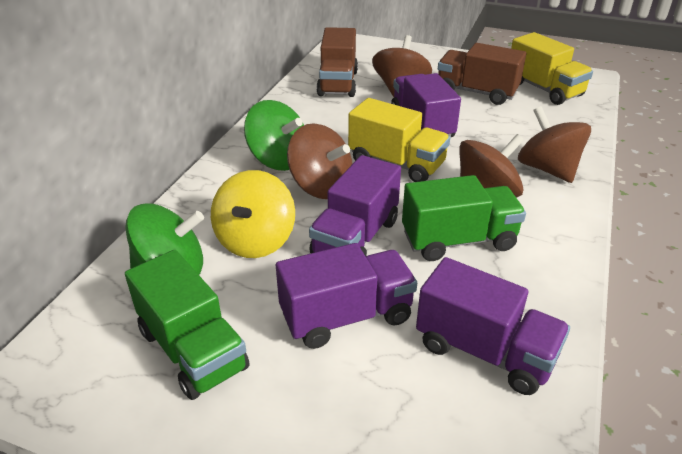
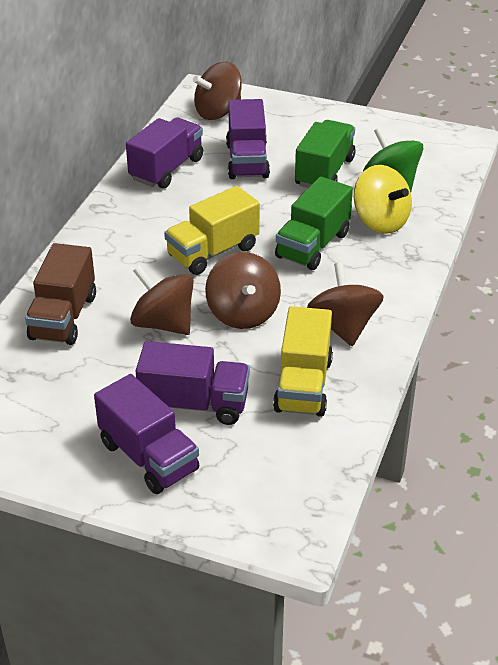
brown truck: [317,27,358,97] [438,43,526,105] = 2 -> [25,243,96,345] = 1
green spinning top: [125,203,204,275] [244,100,304,171] = 2 -> [363,127,423,192] = 1

